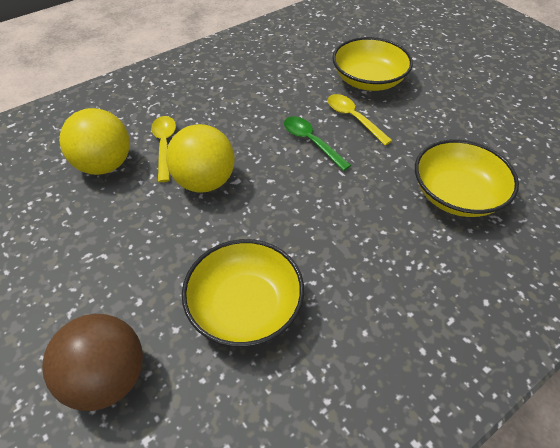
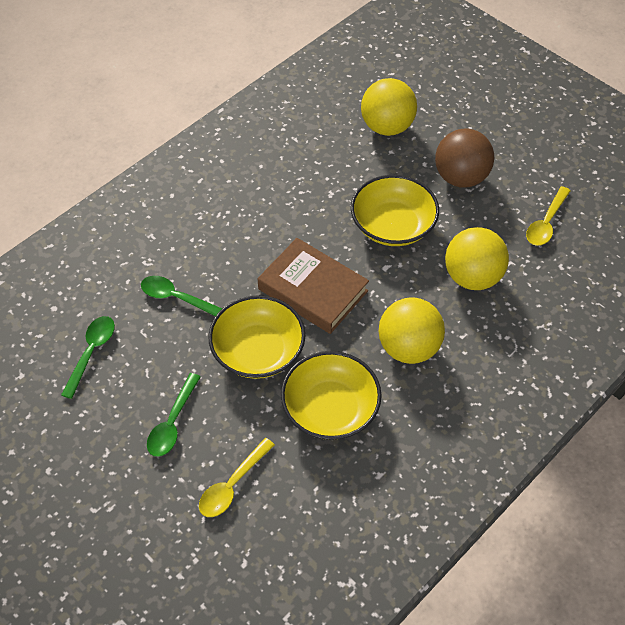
brown book: none = 0 -> [258,238,369,334] = 1
green spoon: [284,116,351,171] = 1 -> [61,316,115,399] [141,276,222,316] [147,373,201,457] = 3
yellow ball: [59,108,130,175] [166,124,235,192] = 2 -> [361,78,417,136] [379,298,445,364] [445,227,509,290] = 3

